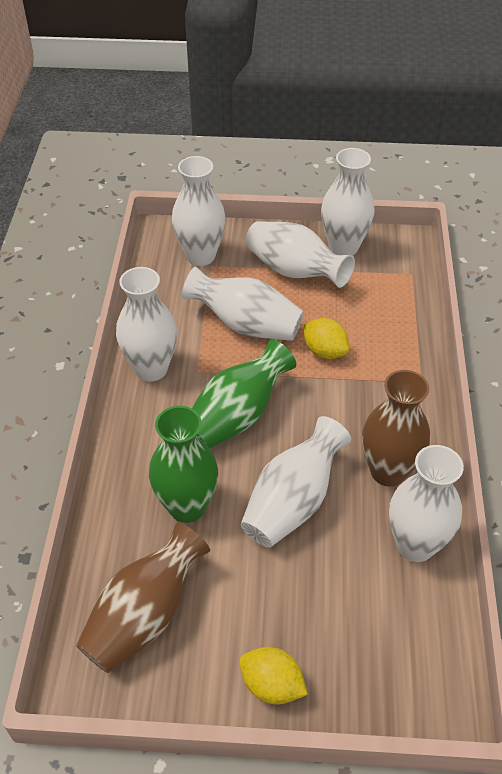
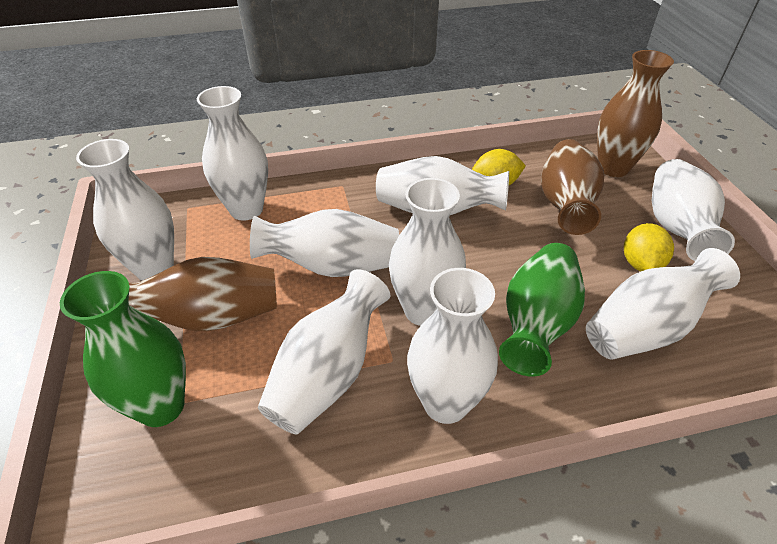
brown vase: [76,522,210,673] [362,370,430,487] = 2 -> [129,257,277,331] [541,139,604,235] [597,50,674,177] = 3
white vase: [116,267,177,382] [172,156,226,266] [182,266,304,341] [241,416,351,548] [245,221,355,288] [321,148,375,256] [389,445,464,562] = 7 -> [76,139,174,281] [197,86,268,221] [250,209,399,277] [258,269,390,434] [376,156,509,215] [389,178,466,326] [407,268,498,424] [586,248,740,360] [652,159,735,261] = 9

